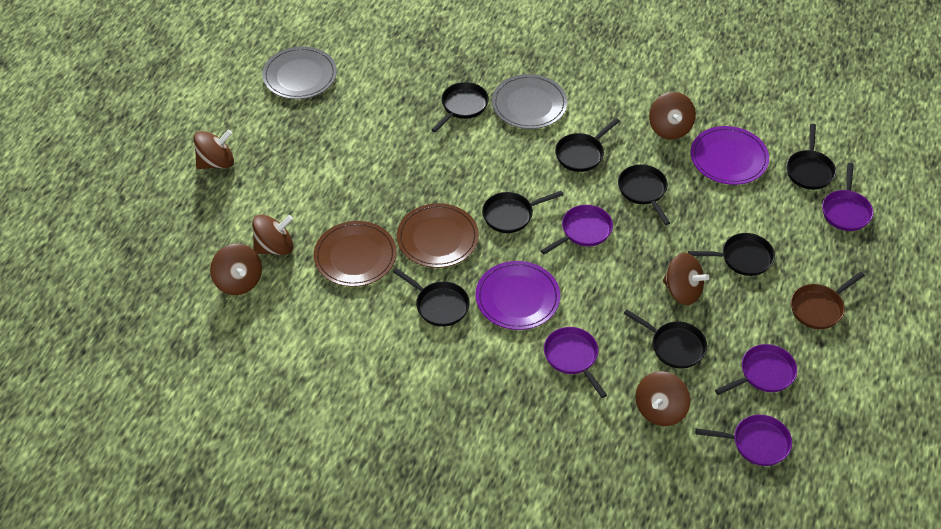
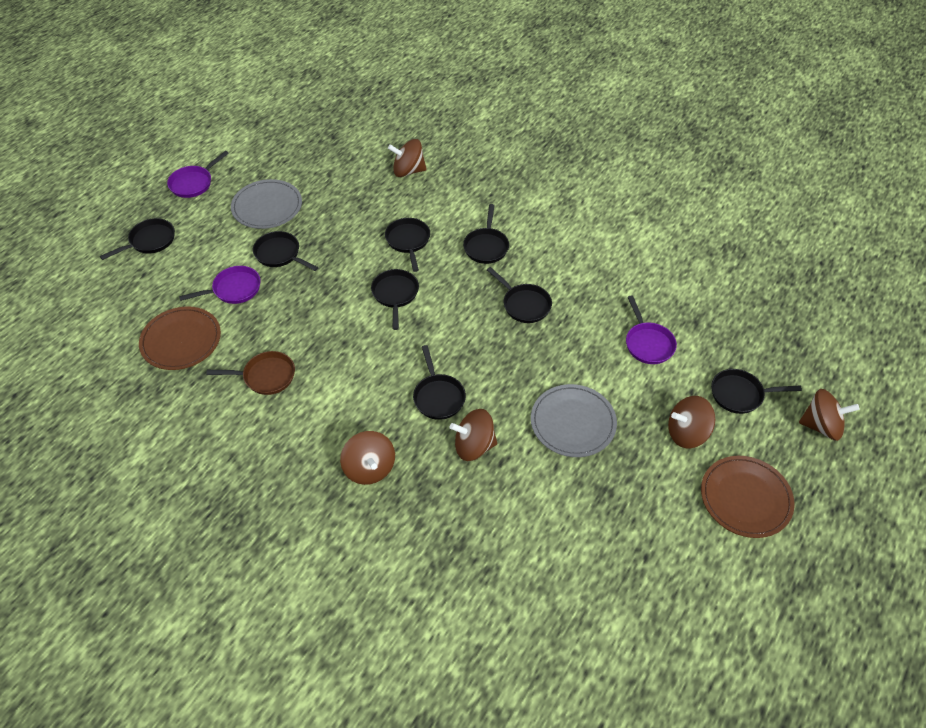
brown spinning top: [194,129,234,169] [210,244,262,295] [252,214,293,255] [636,371,690,426] [649,92,696,139] [663,253,710,305] = 6 -> [340,431,395,485] [388,139,427,177] [450,409,497,461] [668,396,715,448] [799,389,860,441] = 5
purple pan: [541,205,613,255] [544,327,607,398] [695,415,792,466] [715,344,797,395] [822,163,873,231] = 5 -> [167,151,229,198] [179,266,261,304] [626,295,677,364] = 3
purple plate: [475,261,560,330] [691,126,769,185] = 2 -> none = 0

